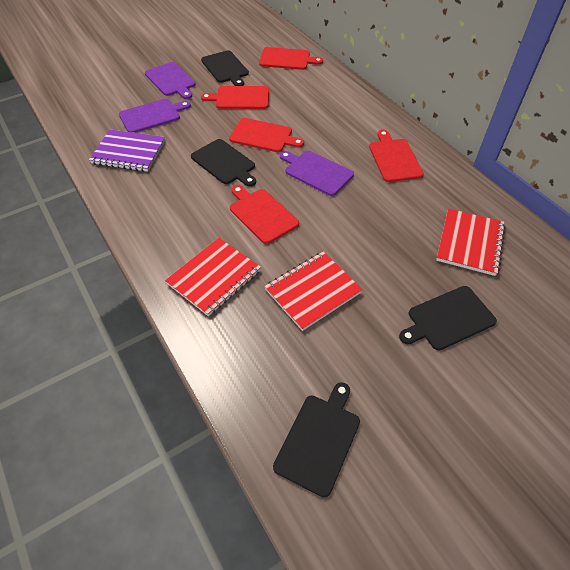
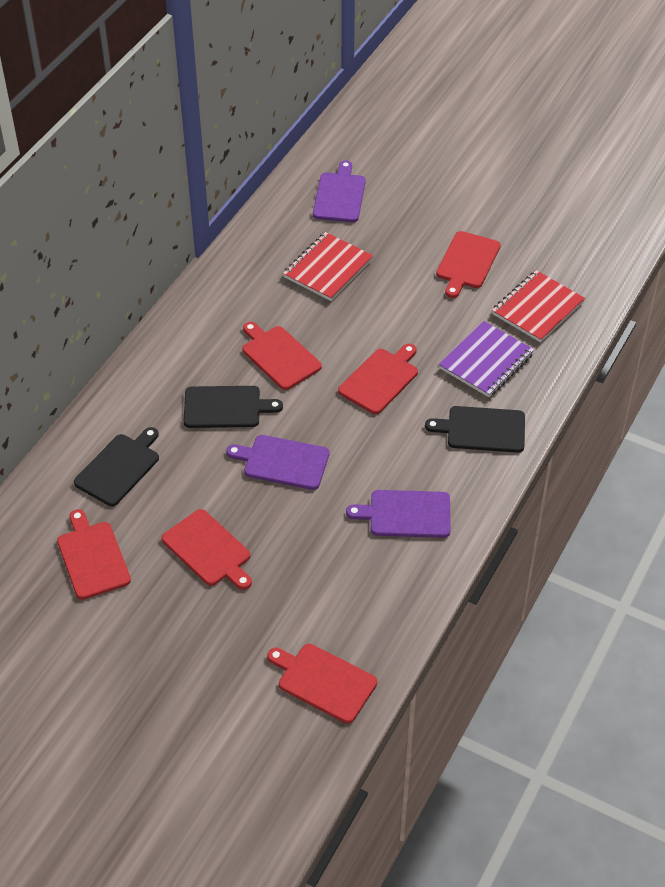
black cutting board: [191,139,256,187] [201,50,249,86] [273,382,360,497] [399,286,497,350] = 4 -> [74,427,159,506] [184,386,283,428] [425,406,525,453] = 3
red cutting board: [201,86,269,109] [229,118,304,152] [230,185,299,244] [259,47,323,70] [369,130,424,182] = 5 -> [57,509,131,600] [162,509,252,590] [242,322,322,390] [267,644,377,724] [338,344,418,414] [436,231,501,298] = 6
red notebook: [165,238,261,316] [264,251,363,331] [436,208,506,276] = 3 -> [283,232,373,301] [492,270,585,343] = 2

